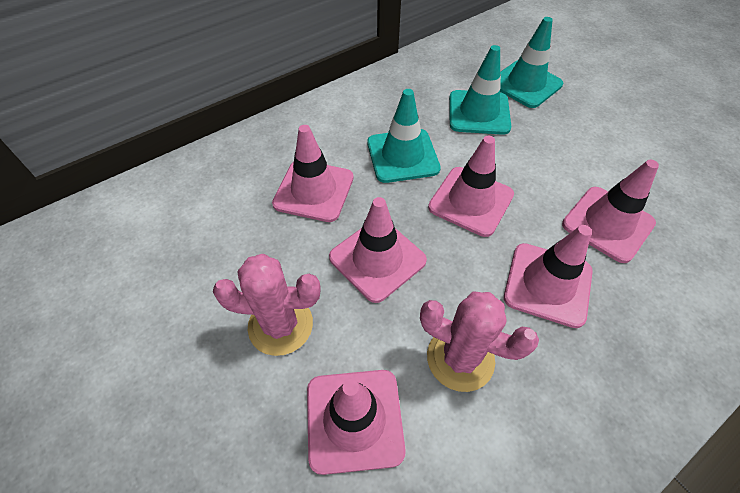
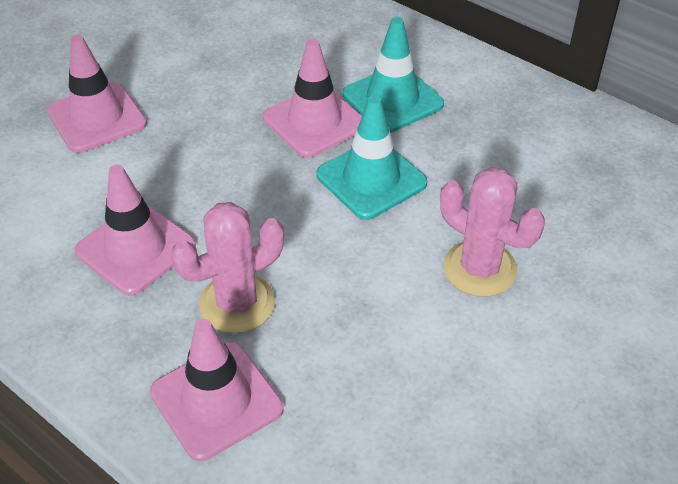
pink traffic cone: [272,125,354,222] [307,370,406,475] [329,197,427,303] [428,136,514,237] [504,225,593,328] [562,160,659,263] = 6 -> [47,35,147,153] [75,165,196,296] [150,319,284,461] [263,39,362,158] = 4
turquoise traffic cone: [367,89,441,183] [449,45,511,135] [500,17,563,108] = 3 -> [316,95,427,220] [343,17,444,133] = 2

